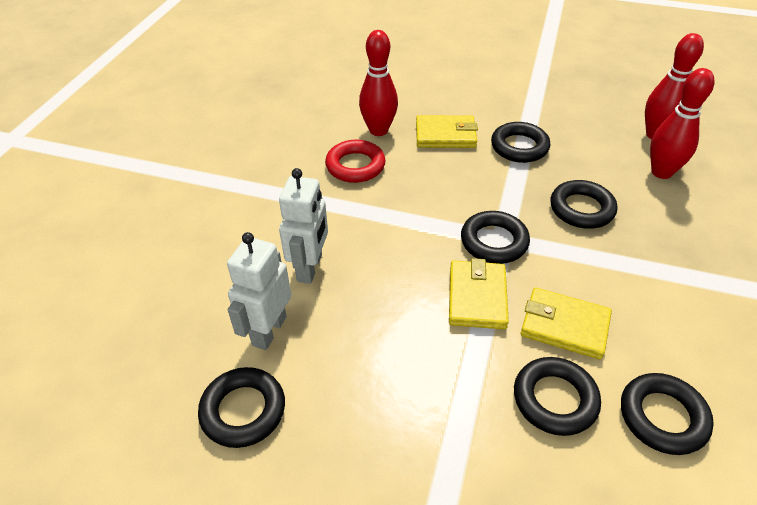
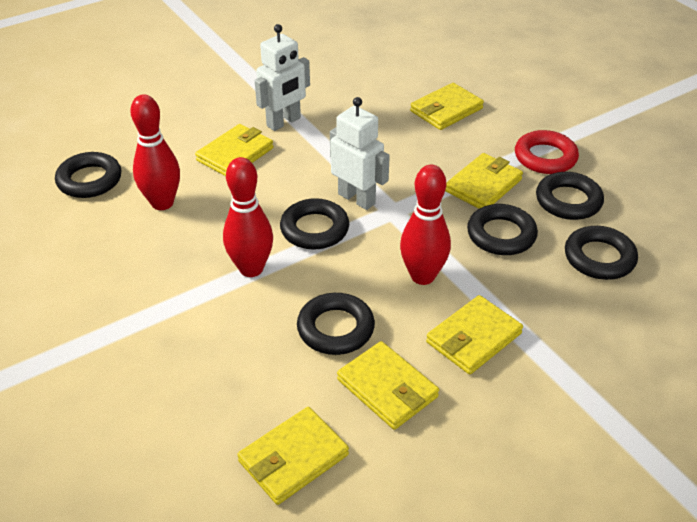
yellow wallet: [416,115,478,148] [449,258,509,329] [521,288,612,359] = 3 -> [195,124,273,176] [237,407,349,505] [337,341,439,430] [410,83,484,130] [426,295,523,374] [445,153,523,208] = 6

